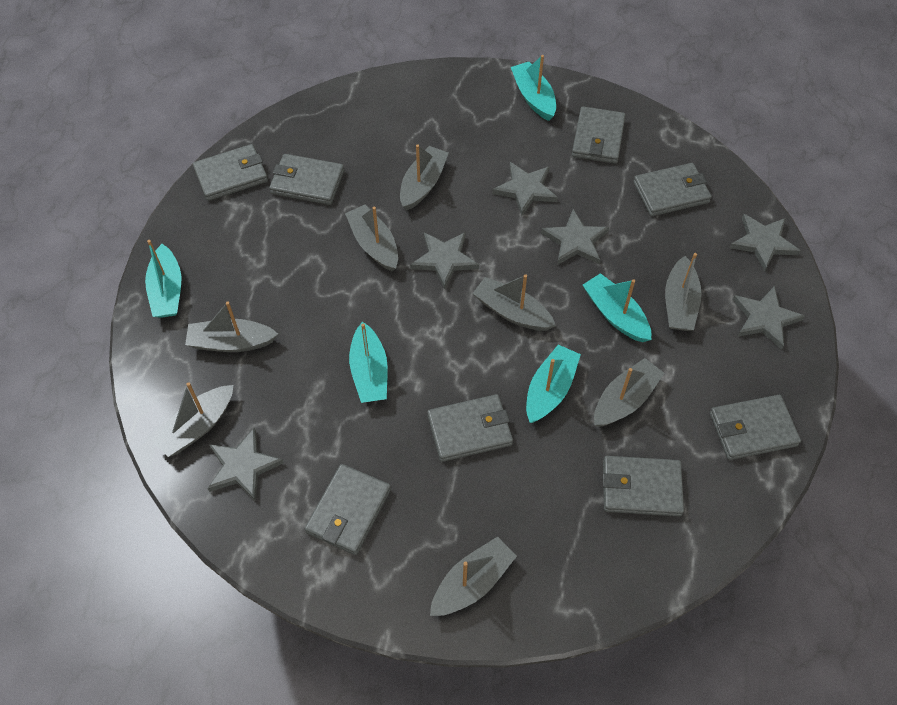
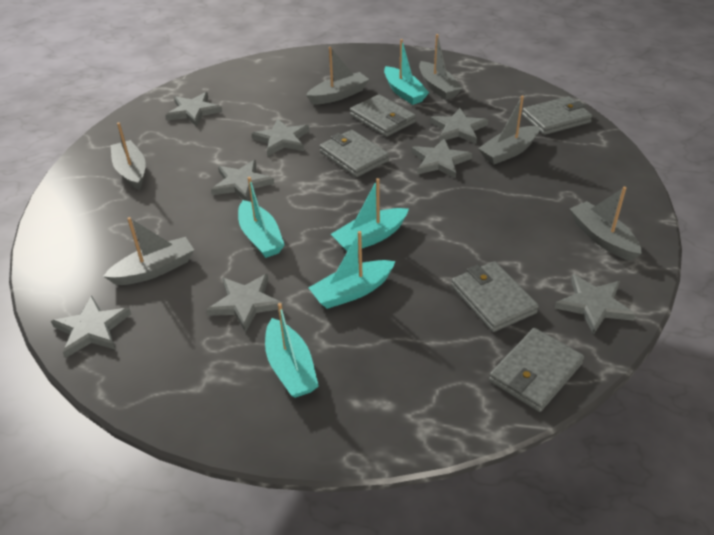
grey boat: [152,382,233,457] [185,302,278,352] [345,205,398,272] [400,145,449,210] [430,536,517,616] [473,274,556,331] [594,358,664,427] [665,253,702,331] = 8 -> [103,217,194,285] [111,122,146,190] [306,47,369,104] [419,34,462,100] [478,95,540,164] [570,187,642,261] = 6
grey star: [207,427,284,502] [410,232,479,289] [492,162,558,216] [541,209,609,265] [730,214,800,272] [733,286,805,350] = 6 -> [51,296,131,358] [166,92,222,127] [206,274,283,333] [211,160,275,201] [251,118,309,156] [412,138,472,179] [430,108,488,143] [555,274,636,335] = 8
grey wallet: [193,144,268,201] [269,154,344,205] [305,464,391,555] [427,394,513,462] [572,106,626,164] [603,456,684,516] [633,163,712,216] [710,395,801,460] = 8 -> [319,130,389,177] [350,94,416,137] [451,261,539,332] [489,328,584,412] [522,96,593,135] = 5

